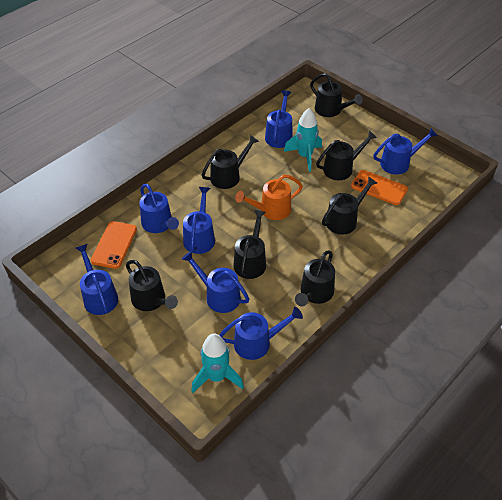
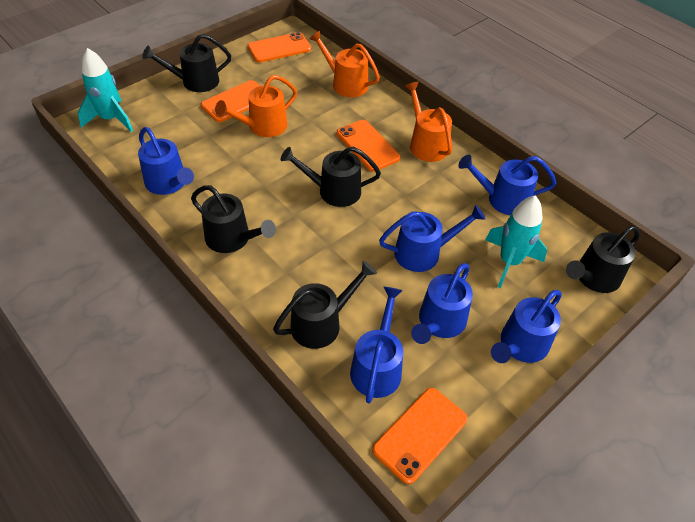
black watering can: [126,260,178,311] [202,135,259,189] [233,210,266,279] [295,250,335,306] [310,73,363,117] [316,130,377,180] [322,176,377,235] = 7 -> [142,34,231,92] [191,185,276,253] [273,261,377,349] [281,147,381,207] [566,226,640,293] = 5
blue watering can: [76,244,118,315] [139,184,179,233] [182,251,249,313] [183,187,215,254] [219,307,303,360] [265,90,293,148] [373,128,438,174] = 7 -> [138,127,194,195] [350,287,403,403] [379,205,485,272] [411,263,473,344] [458,155,556,215] [491,290,562,363] = 6
orange phone: [91,221,137,269] [351,170,408,205] = 2 -> [201,80,260,122] [247,32,311,63] [337,120,400,172] [372,388,468,484] = 4
orange watering can: [235,174,303,220] = 1 -> [215,75,297,137] [309,31,380,97] [404,81,452,162] = 3

